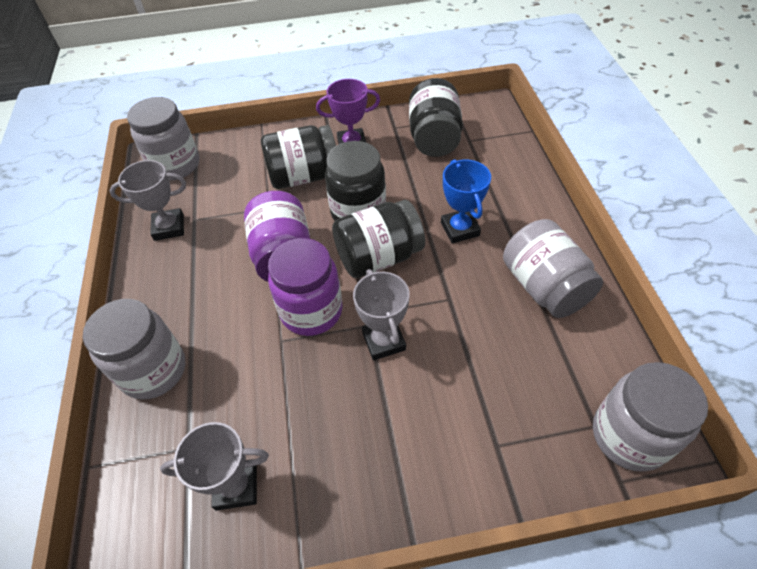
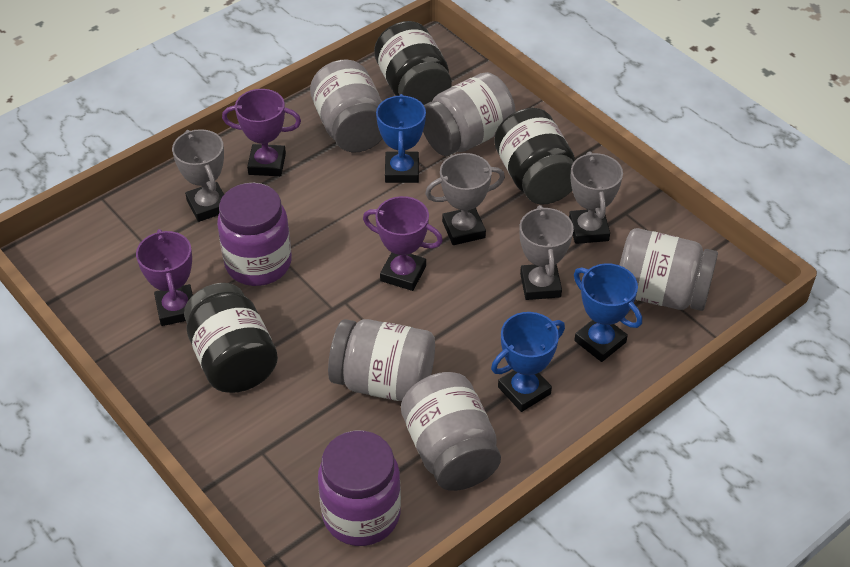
black jar: [261,125,336,189] [325,141,386,221] [332,200,425,278] [409,78,463,157] = 4 -> [184,283,278,393] [374,21,452,105] [494,108,575,205] = 3
blue trophy: [441,159,491,243] = 1 -> [376,94,426,183] [491,312,565,412] [574,263,642,362] = 3
grey jar: [83,299,185,400] [127,97,199,181] [503,219,603,318] [593,362,708,472] = 4 -> [310,60,383,152] [328,319,435,401] [401,372,501,491] [423,72,516,156] [619,228,718,311] = 5
grey trophy: [109,160,186,241] [160,422,269,511] [353,269,410,361] = 3 -> [172,129,224,222] [425,153,505,245] [519,205,574,300] [569,151,623,244] = 4
purple trophy: [316,79,380,144] = 1 -> [136,229,193,326] [222,89,301,176] [363,196,443,291] = 3

